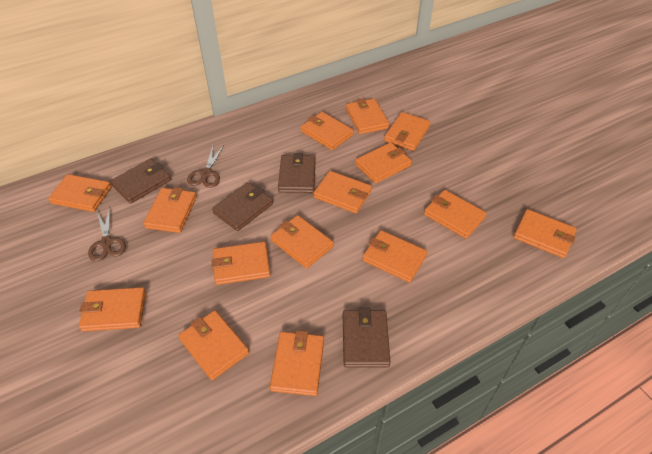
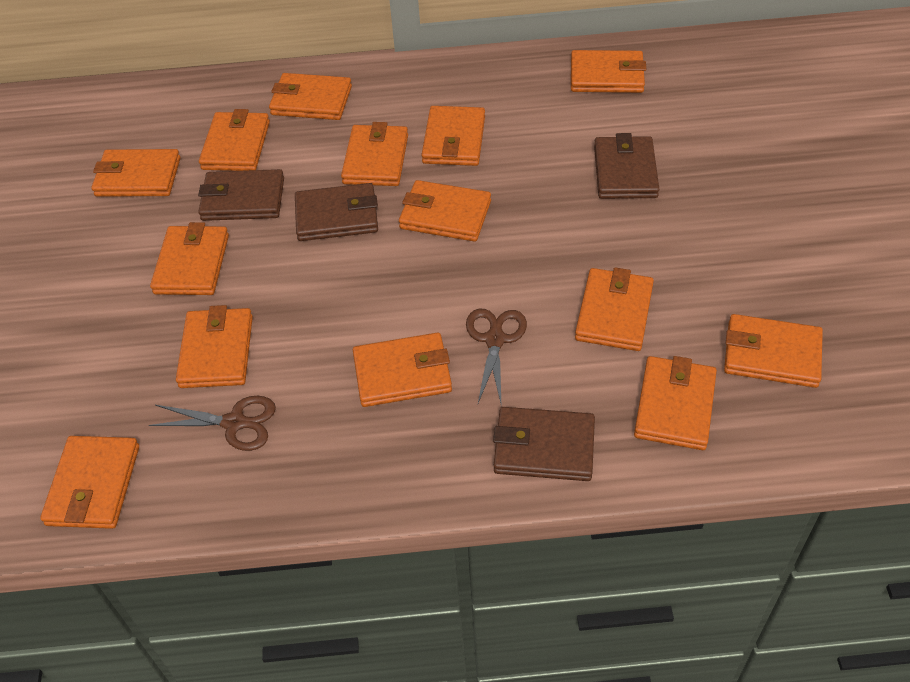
orange wallet: [48,174,111,212] [79,287,146,332] [143,187,197,233] [178,310,249,380] [211,242,270,285] [270,215,334,269] [270,330,324,396] [301,112,354,150] [313,171,372,214] [346,98,389,134] [355,142,412,184] [362,230,427,283] [384,112,431,151] [424,190,487,239] [514,209,577,258] = 15 -> [40,436,139,529] [92,149,180,197] [150,222,229,295] [176,305,253,388] [199,109,270,171] [269,73,352,120] [341,122,408,186] [353,333,452,407] [399,180,491,242] [421,106,485,166] [571,50,646,93] [575,267,654,351] [634,356,717,450] [724,314,823,388] = 14

